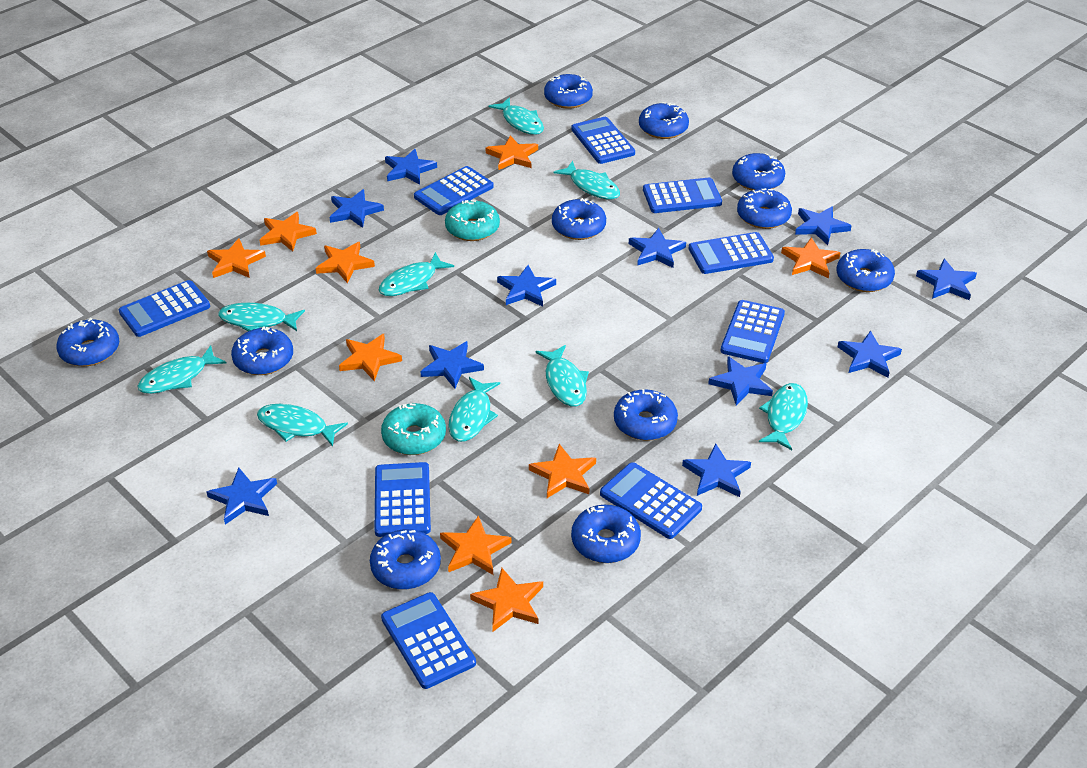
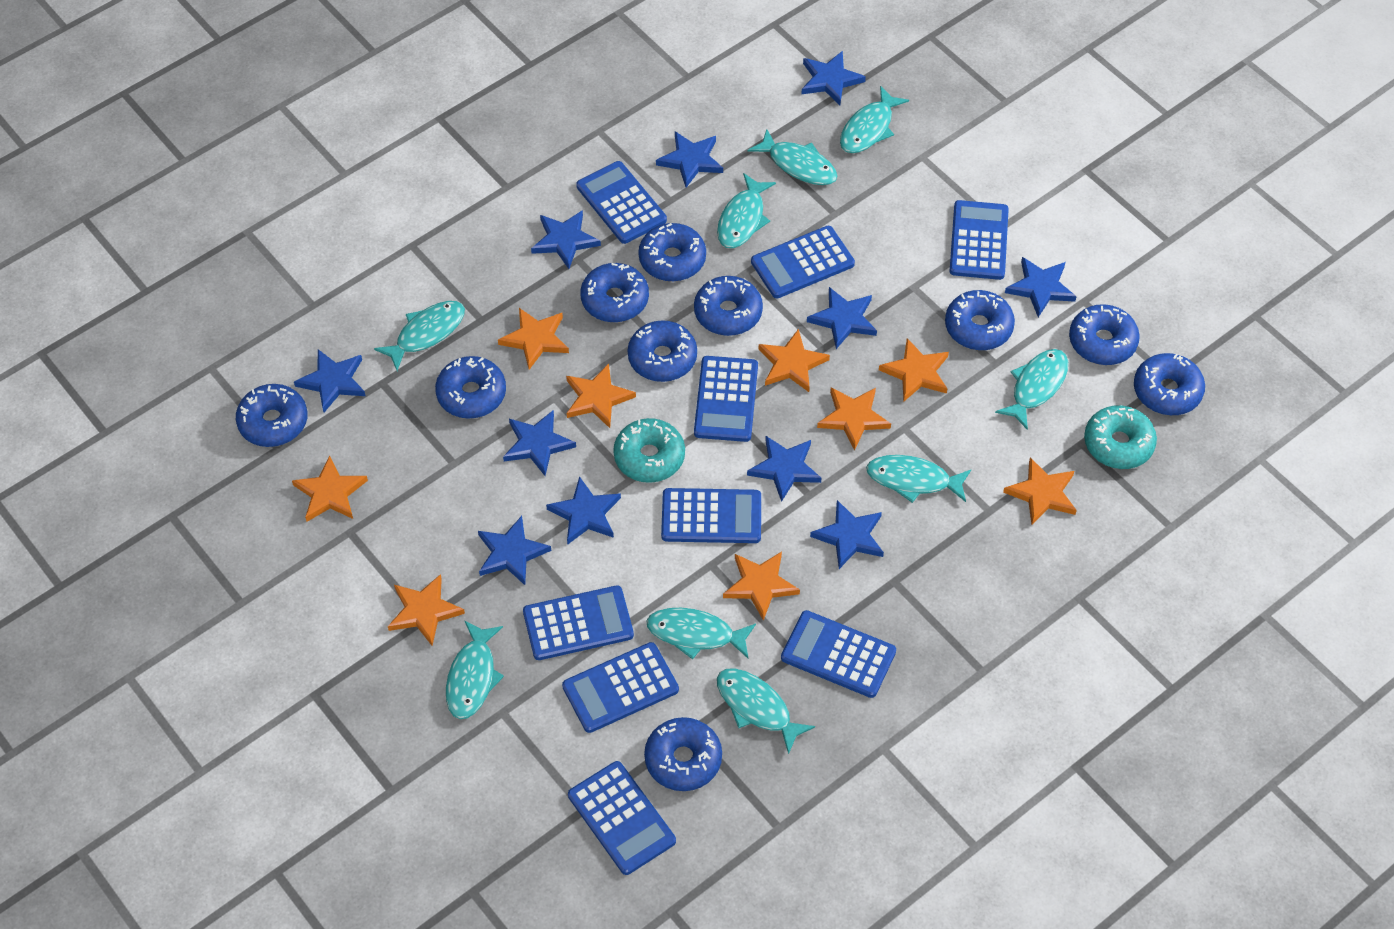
blue donut: [56,318,119,366] [231,326,293,375] [370,529,441,590] [544,74,593,109] [552,198,606,240] [571,505,641,563] [614,389,678,441] [639,102,689,139] [732,153,785,190] [737,188,792,229] [837,249,895,292] = 11 -> [236,384,308,447] [435,356,506,419] [580,263,649,322] [628,320,697,382] [638,223,706,282] [644,717,722,791] [694,276,763,336] [945,290,1015,350] [1069,304,1140,365] [1134,353,1205,415] = 10

